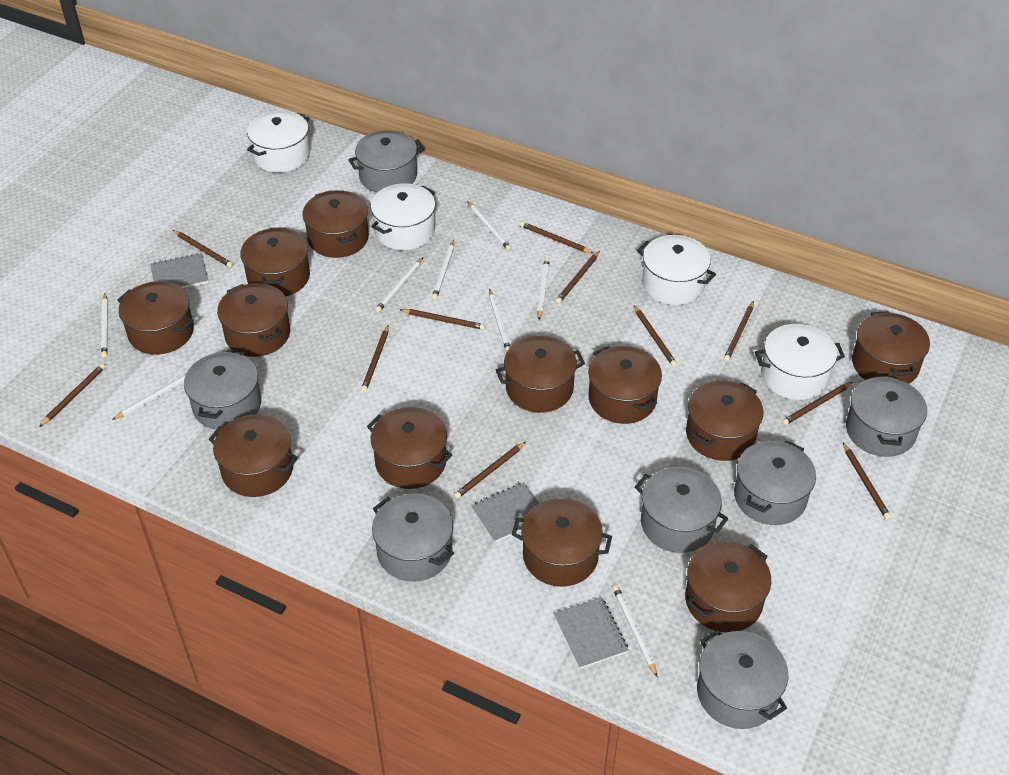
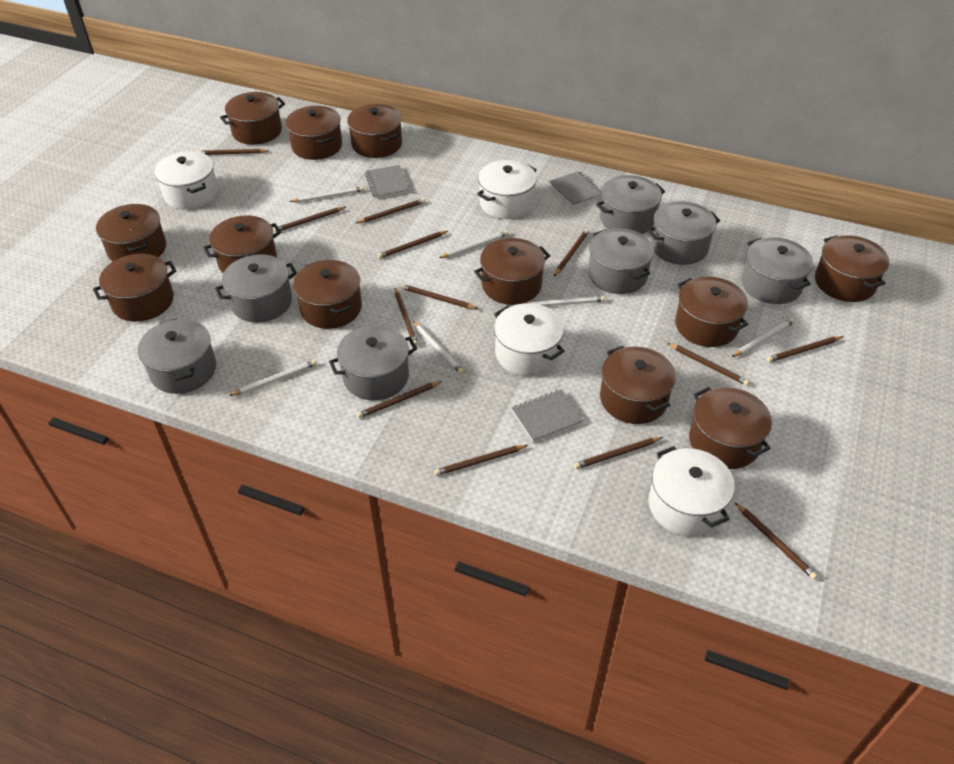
brown pencil: [39,364,105,427] [173,230,233,267] [361,325,389,392] [399,309,485,330] [454,442,526,499] [520,222,593,253] [556,251,600,304] [634,305,677,367] [724,301,754,361] [782,382,852,425] [843,443,891,520] = 11 -> [198,149,269,155] [274,207,346,232] [356,198,425,223] [357,381,442,418] [377,231,448,259] [395,288,418,346] [401,284,478,309] [434,445,528,476] [554,229,589,276] [574,437,663,469] [668,343,749,386] [735,502,818,580] [767,336,844,362] = 13
white pencil: [101,294,108,357] [112,374,186,420] [375,258,423,312] [432,240,454,299] [467,201,511,250] [489,289,510,352] [537,258,550,320] [613,586,657,677] = 8 -> [229,360,317,396] [290,186,364,202] [413,321,464,374] [439,230,509,258] [530,296,605,306] [732,318,795,357] = 6

